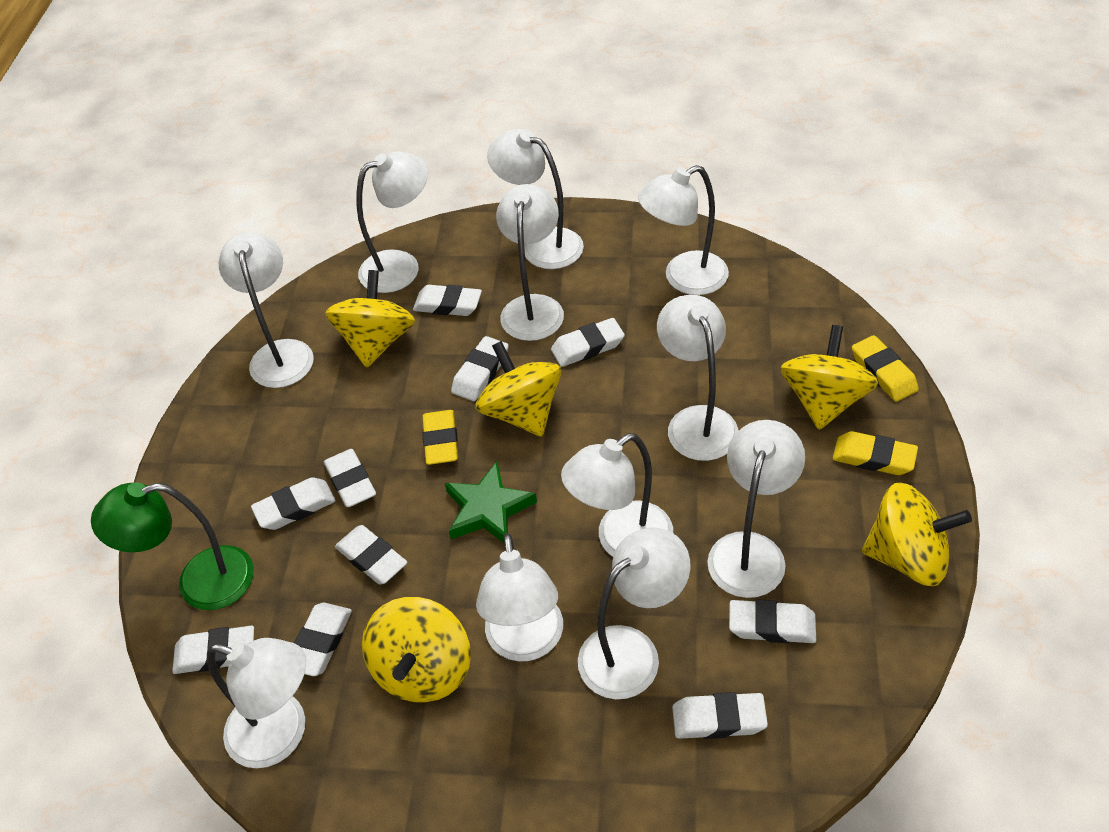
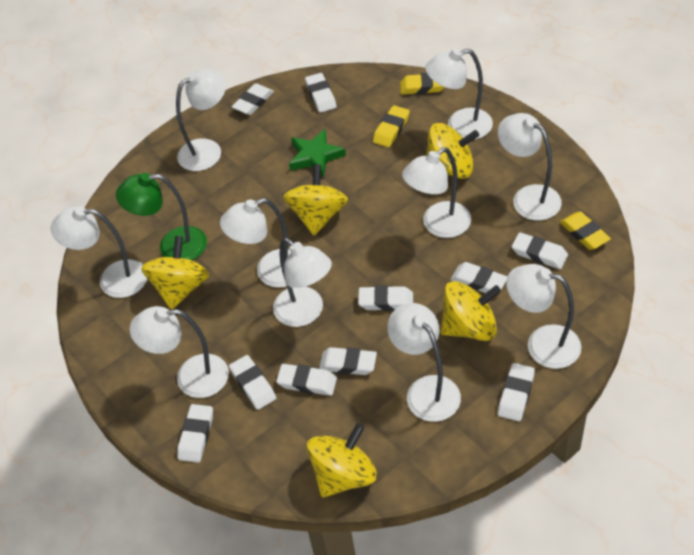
white lamp: [207,638,306,768] [219,232,314,388] [357,151,428,293] [476,533,563,661] [487,129,584,269] [496,184,564,341] [561,433,673,557] [578,527,690,699] [638,165,729,295] [657,295,738,461] [707,420,805,598] = 11 -> [51,206,147,298] [130,306,229,398] [176,69,226,171] [220,198,291,288] [273,238,332,327] [387,303,461,422] [402,147,471,238] [425,48,493,139] [498,113,562,221] [506,264,581,369] = 10

